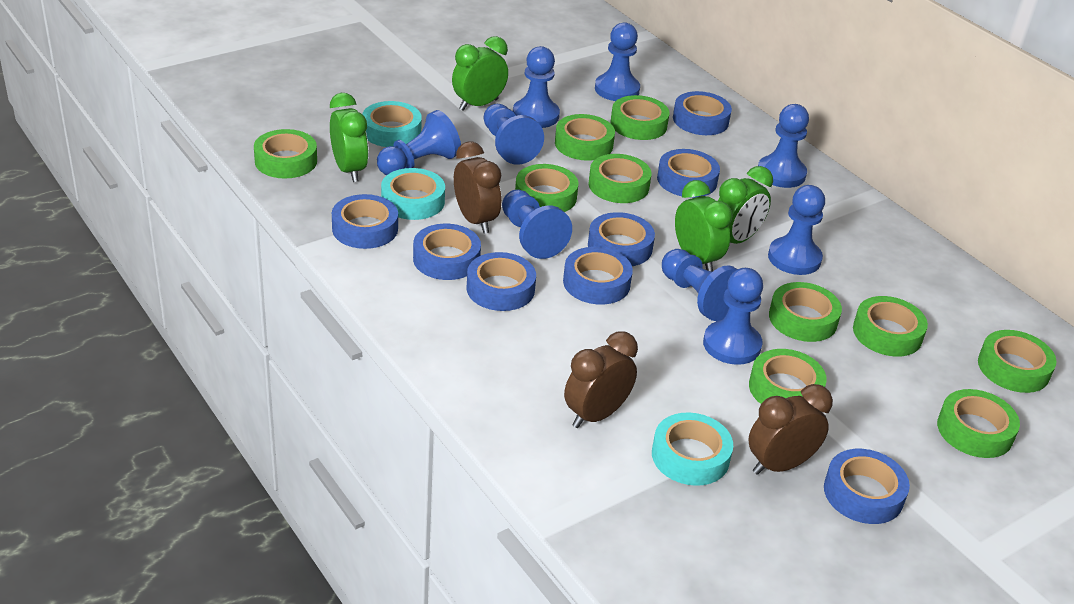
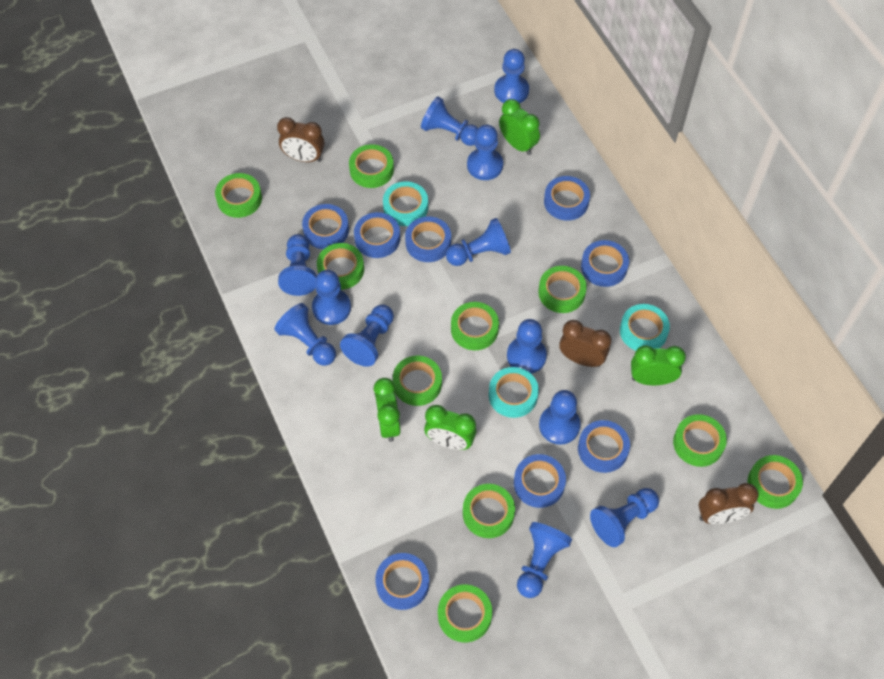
blue pawn: [377,110,461,175] [484,104,544,165] [502,190,572,259] [513,46,560,128] [595,22,640,101] [662,249,738,321] [703,268,763,365] [758,104,809,188] [768,185,825,275] = 9 -> [274,303,336,366] [278,234,317,296] [312,270,351,325] [340,305,394,367] [421,96,478,146] [446,218,511,266] [467,125,503,180] [494,49,529,103] [507,319,547,374] [517,522,572,598] [539,390,581,445] [590,488,659,547] = 12

